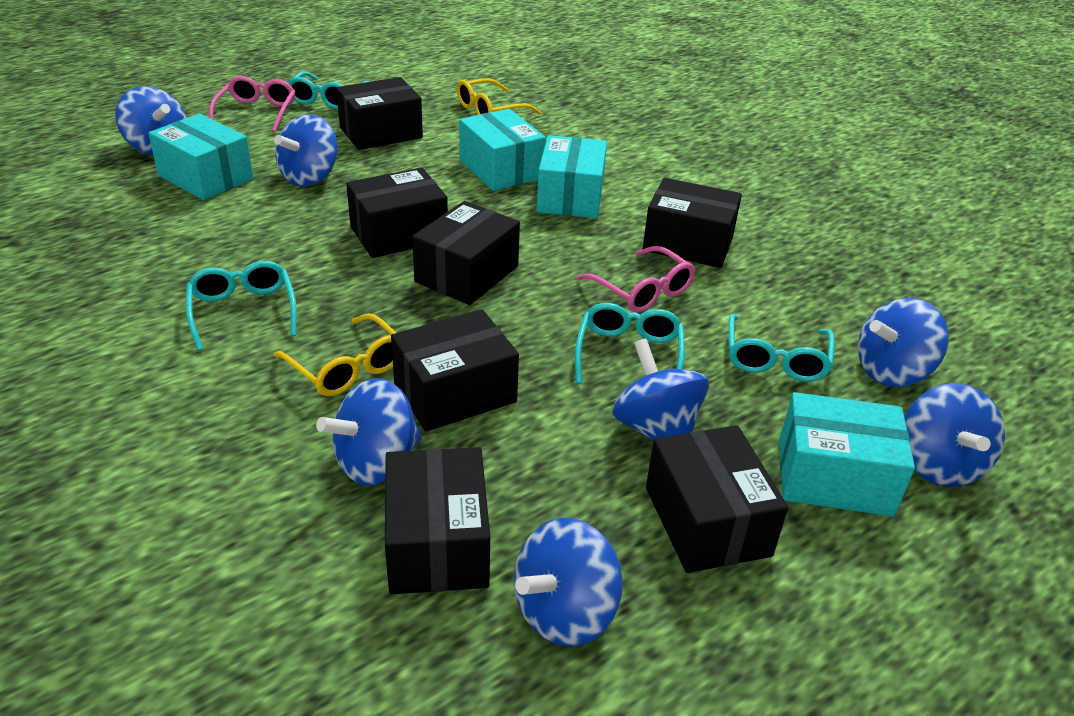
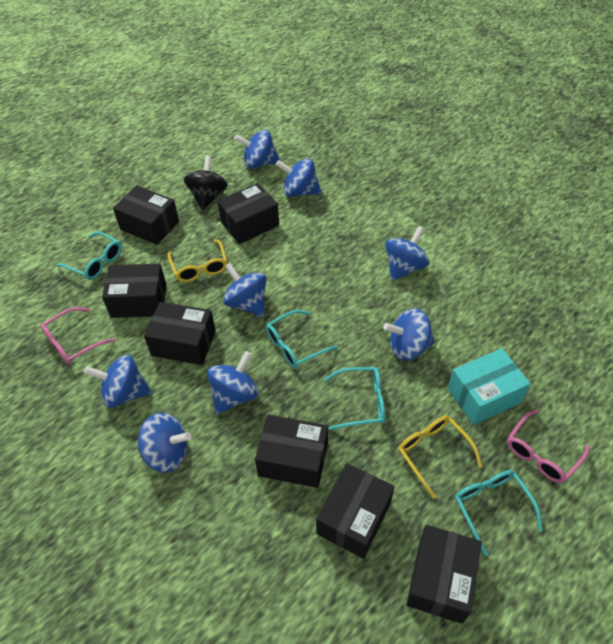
black spinning top: none = 0 -> [184,155,228,211] = 1
blue spinning top: [115,86,186,155] [274,114,338,186] [316,378,422,486] [514,518,622,647] [612,339,709,441] [858,298,949,387] [904,383,1005,487] = 7 -> [84,355,152,408] [138,413,191,473] [207,351,259,414] [223,263,266,317] [234,130,280,169] [276,158,321,197] [383,308,435,361] [385,226,429,281] = 8
turquoise box: [148,114,253,200] [459,109,546,191] [537,135,607,218] [779,392,915,516] = 4 -> [448,348,531,425] = 1

